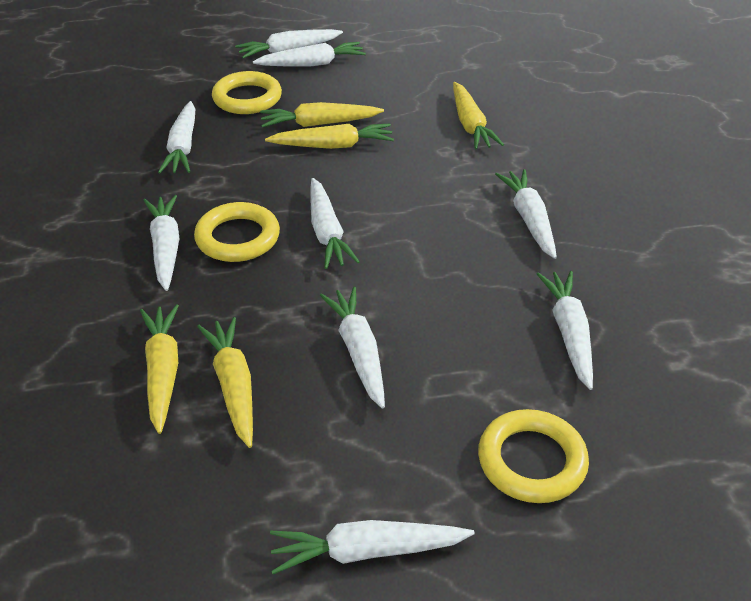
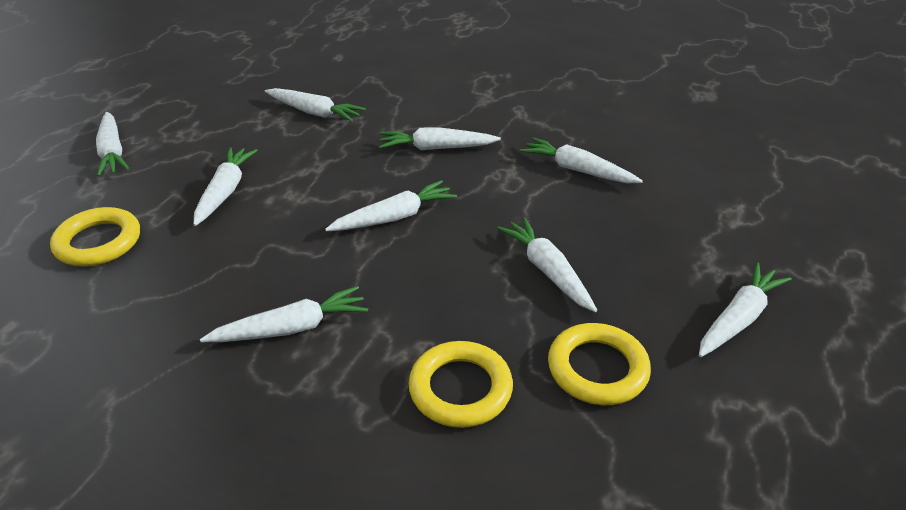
yellow carrot: [140,304,179,434] [197,317,253,448] [260,102,384,128] [265,124,394,149] [453,82,504,149] = 5 -> none = 0

